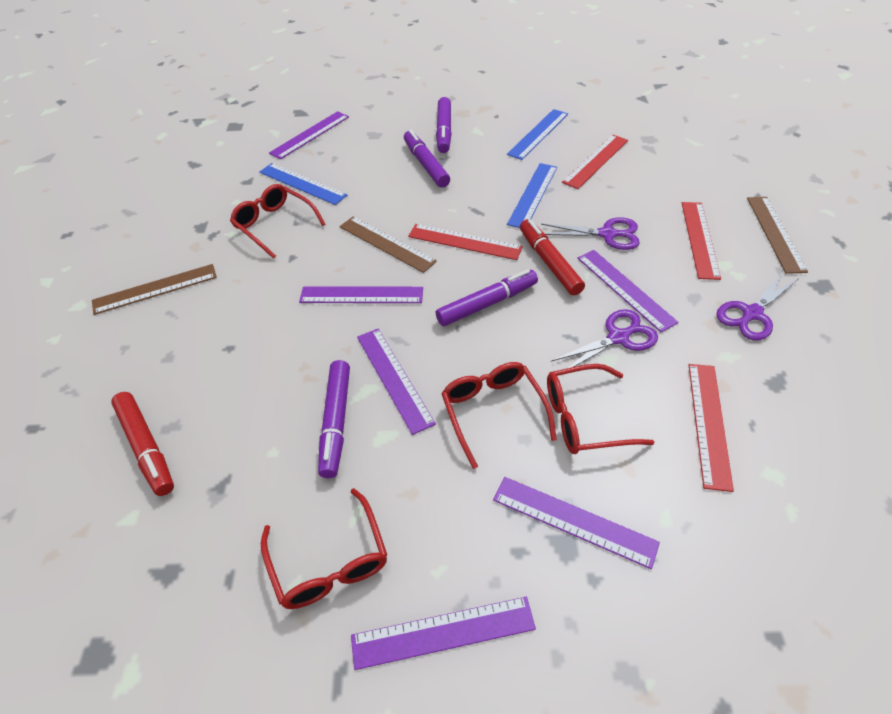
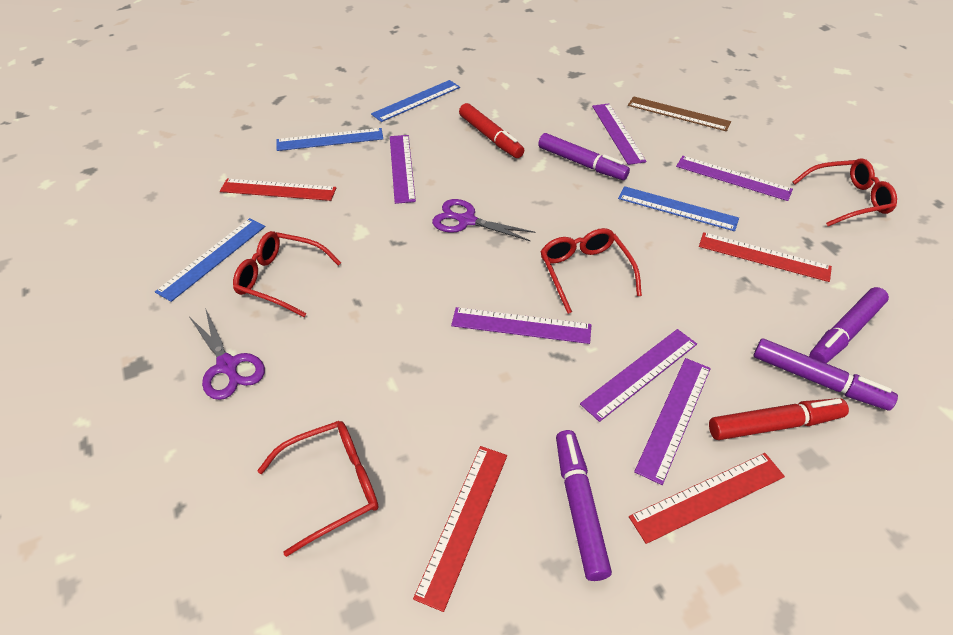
blue ruler: [259,163,347,205] [507,109,568,160] [507,163,557,228] = 3 -> [155,218,265,302] [276,128,383,151] [371,80,460,122] [618,186,739,231] = 4
brown ruler: [92,264,217,315] [340,216,437,273] [747,197,808,274] = 3 -> [628,96,731,131] = 1
purple scissors: [541,217,640,250] [551,309,658,368] [716,273,798,340] = 3 -> [190,308,265,400] [432,199,535,242] = 2

